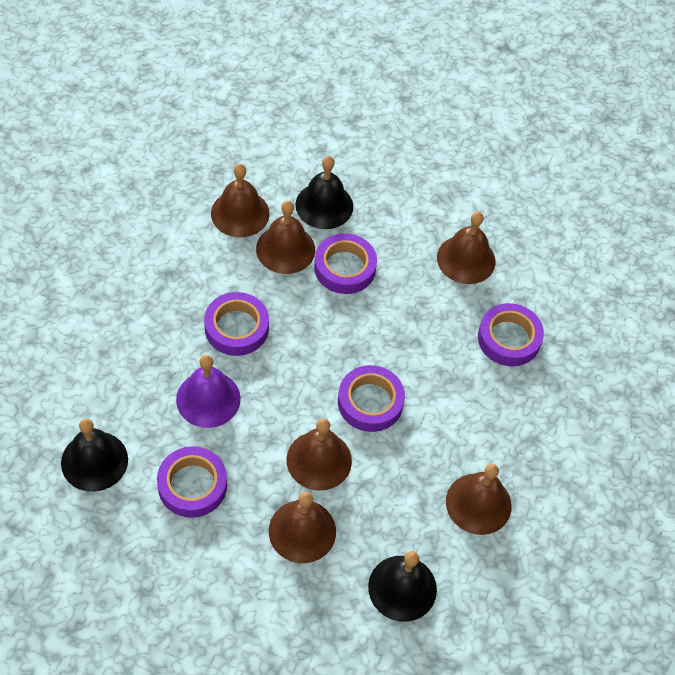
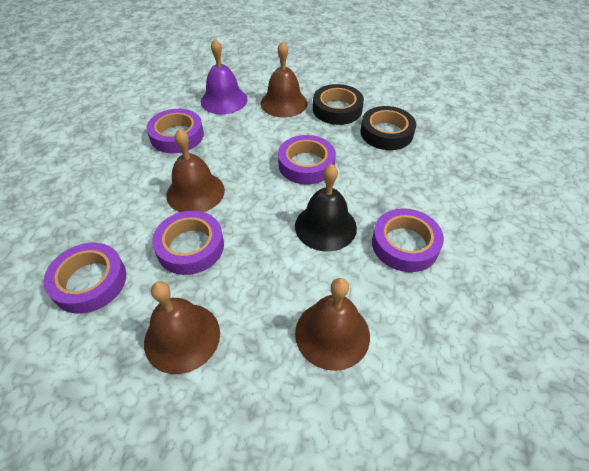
black bell: [61,418,128,492] [295,156,353,229] [368,551,437,622] = 3 -> [295,164,357,252] = 1
black tape: none = 0 -> [313,84,364,125] [360,106,416,150] = 2
brown bell: [211,164,270,237] [256,201,315,274] [269,492,336,563] [286,418,352,491] [437,212,495,284] [446,464,511,535] = 6 -> [144,281,220,374] [166,129,225,212] [261,41,307,117] [295,278,370,371] = 4

